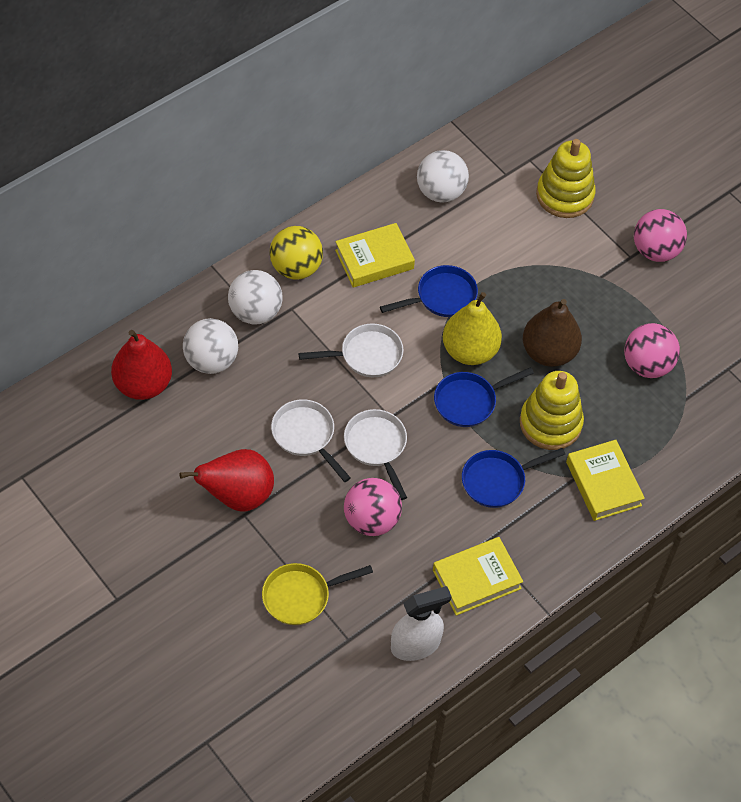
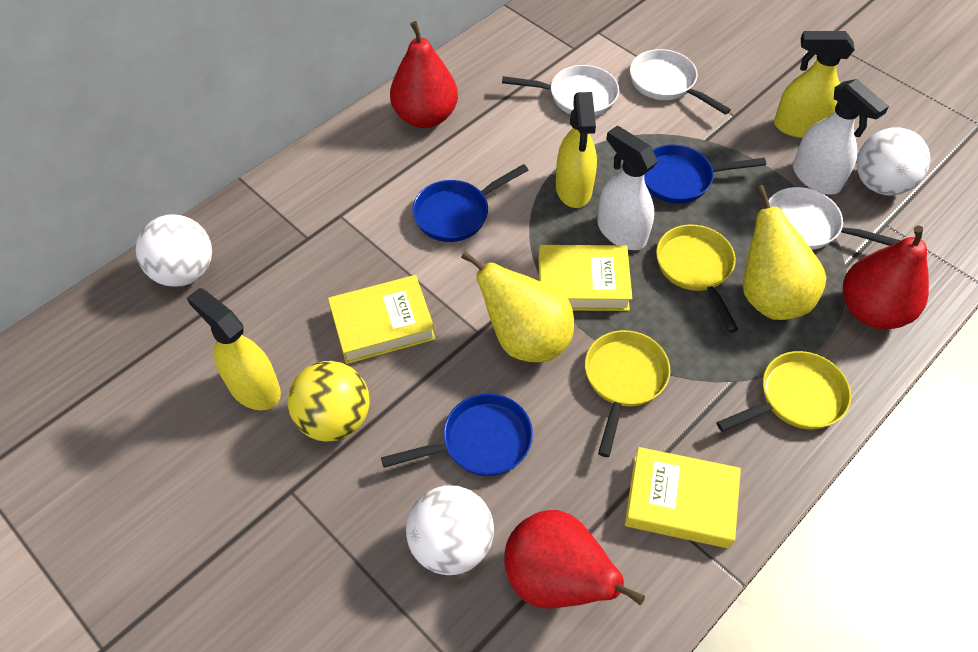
brown pear: [523,299,582,367] = 1 -> none = 0
pink ball: [344,478,402,536] [624,323,680,378] [634,209,687,262] = 3 -> none = 0
red pear: [111,330,172,400] [179,449,274,512] = 2 -> [390,21,458,128] [504,510,645,609] [843,226,929,329] = 3
white spray bottle: [391,586,452,661] = 1 -> [598,125,658,250] [793,79,889,195] = 2
yellow pan: [262,563,373,625] = 1 -> [585,330,670,457] [656,225,739,333] [716,351,851,432] = 3
yellow pear: [443,292,502,365] = 1 -> [461,251,574,362] [743,185,826,320] = 2
yellow spray bottle: none = 0 -> [187,288,281,410] [556,92,597,208] [774,31,855,138] = 3
yellow stacking toy: [520,371,584,450] [536,139,596,218] = 2 -> none = 0

